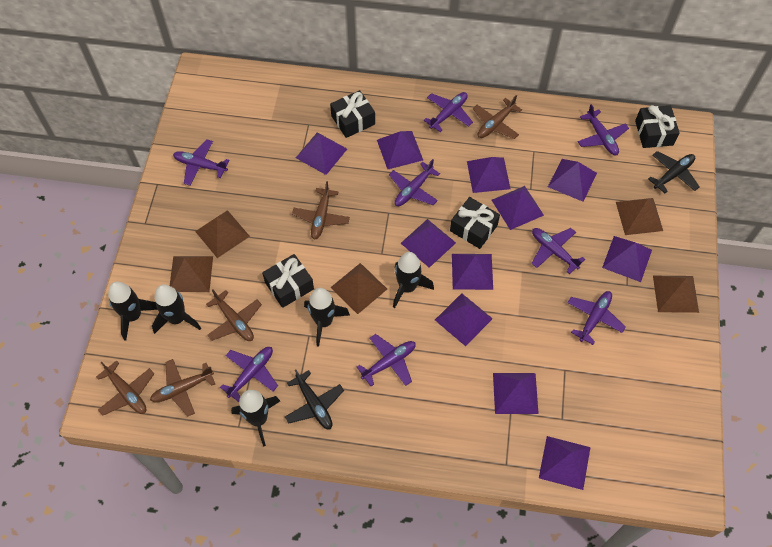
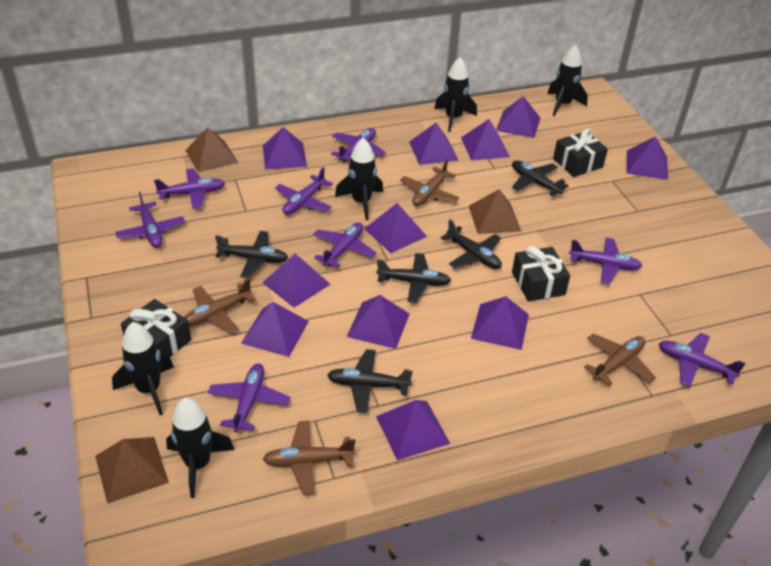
black gift: [262,254,314,308] [330,90,375,138] [450,197,500,249] [635,105,680,148] = 4 -> [121,299,191,357] [512,246,570,301] [553,129,608,177] = 3
black plane: [285,369,344,429] [648,151,700,193] = 2 -> [215,231,288,278] [327,349,413,413] [376,253,451,303] [441,219,502,269] [512,160,568,196] = 5
brown plane: [96,360,154,416] [150,359,215,417] [206,290,262,341] [292,181,350,240] [473,95,522,139] = 5 -> [184,278,256,333] [263,421,355,495] [400,159,460,206] [584,333,656,386] = 4
brown pyramid: [170,256,213,292] [195,210,250,258] [330,263,387,314] [616,198,663,235] [653,276,699,313] = 5 -> [95,437,169,504] [185,127,238,173] [469,189,521,234] = 3

